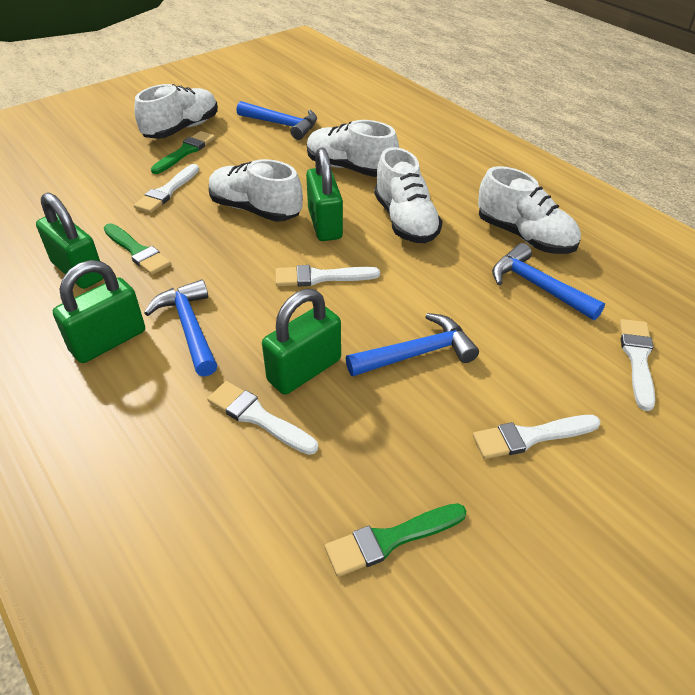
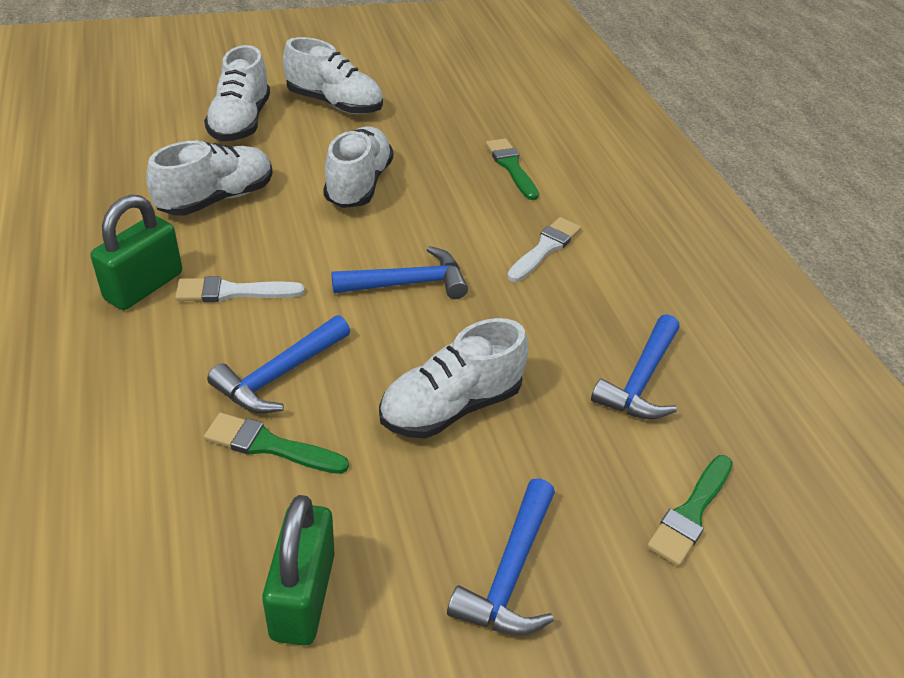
green padlock: [36,192,104,289] [53,260,145,363] [262,289,341,395] [306,147,343,241] = 4 -> [91,194,182,310] [262,495,335,646] = 2
white brush: [134,164,199,213] [207,381,318,455] [275,265,380,287] [473,415,601,459] [619,319,655,411] = 5 -> [175,276,305,302] [507,217,581,282] = 2

